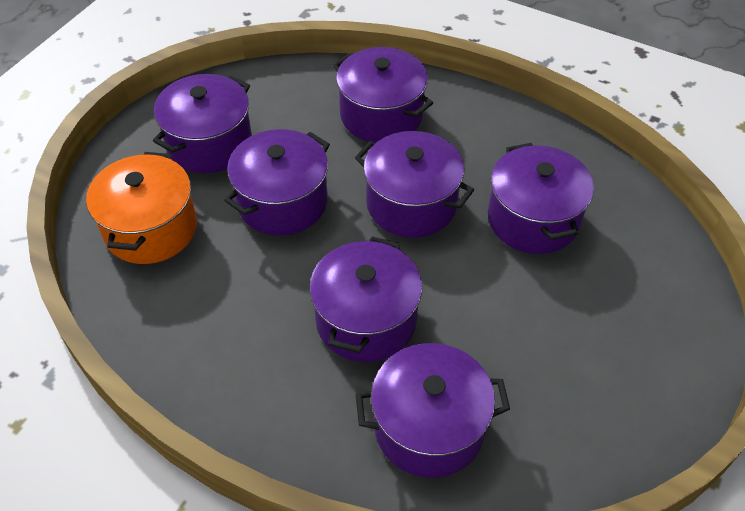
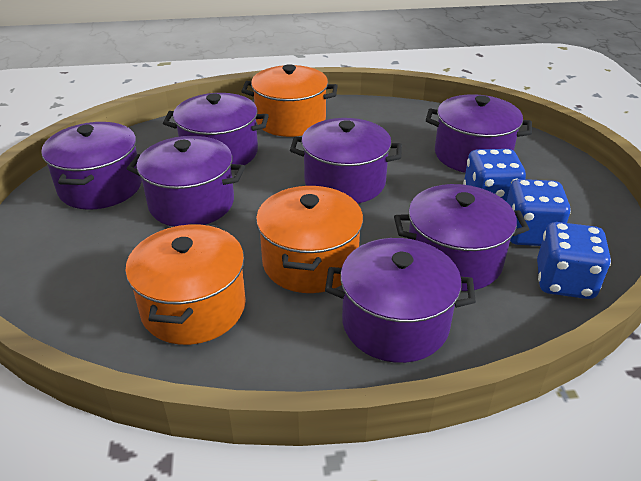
blue dice: none = 0 -> [463,149,526,201] [506,179,571,246] [537,222,611,299] = 3
orange pot: [86,152,197,264] = 1 -> [125,224,246,345] [241,64,338,137] [256,186,363,293] = 3

